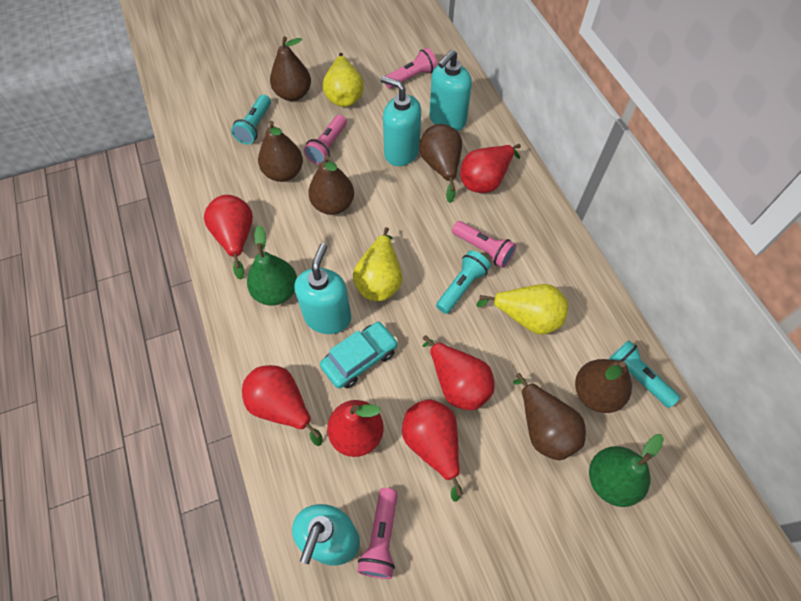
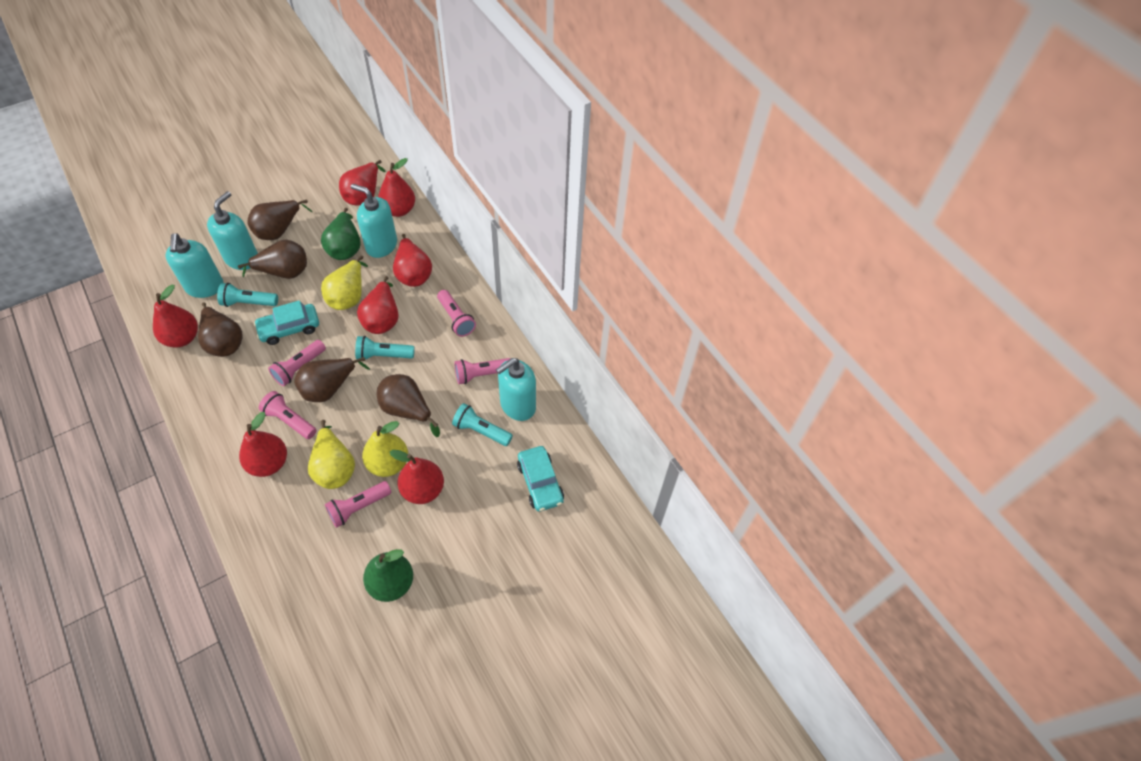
brown pear: [258,121,303,182] [270,36,311,101] [308,155,354,215] [419,124,462,203] [513,373,586,461] [575,359,632,413] = 6 -> [198,303,242,357] [238,239,307,279] [247,199,312,240] [294,357,370,402] [377,374,440,437] = 5
pink flashlight: [304,115,347,165] [357,488,398,579] [385,48,437,89] [452,221,516,268] = 4 -> [259,391,317,439] [268,340,326,386] [325,481,392,528] [437,290,476,337] [455,358,511,384] = 5
red pear: [204,195,253,279] [242,365,323,446] [327,400,384,457] [402,399,463,501] [423,335,495,410] [460,144,521,193] = 6 -> [153,285,198,348] [239,412,287,477] [339,160,386,205] [357,276,399,334] [378,158,415,217] [390,450,444,504] [393,234,432,287] = 7
turquoise car: [320,322,398,389] = 1 -> [254,300,319,345] [517,446,564,512] = 2

